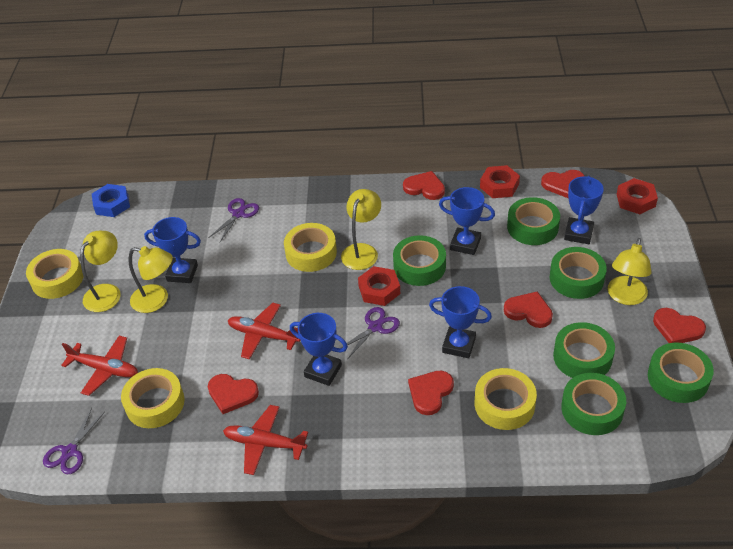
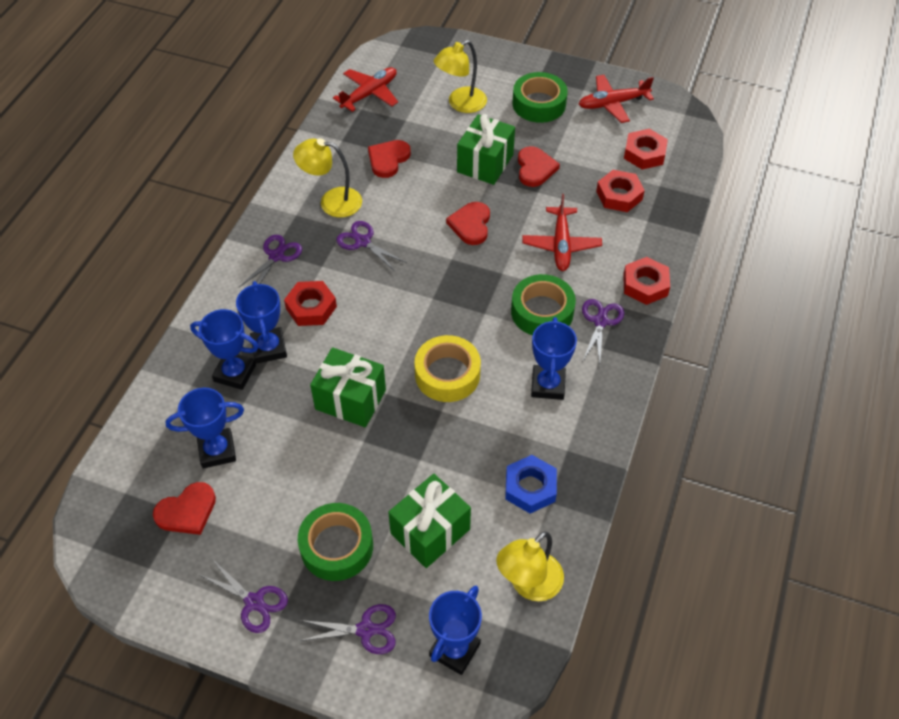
green gift: none = 0 -> [310,347,386,427] [388,474,471,568] [457,114,515,185] = 3
green tape: [393,235,446,286] [507,197,560,245] [550,247,607,299] [553,322,615,378] [561,373,626,435] [648,343,714,403] = 6 -> [298,503,373,581] [511,274,576,336] [513,72,568,123] = 3
purple scissors: [43,408,105,475] [209,198,259,242] [340,307,400,358] = 3 -> [200,560,288,633] [239,235,302,287] [299,604,396,654] [336,221,405,271] [582,299,624,364] = 5
red heart: [208,374,259,414] [403,171,445,200] [408,371,454,415] [504,291,553,328] [541,170,584,198] [653,308,706,343] = 6 -> [153,482,216,535] [368,140,411,178] [446,202,490,245] [518,146,560,187] = 4
red nut: [358,266,400,306] [480,165,520,198] [617,178,658,214] = 3 -> [284,281,337,326] [596,170,645,212] [623,257,670,305] [624,129,668,170] = 4
yellow lamp: [80,231,121,312] [129,246,173,313] [341,189,381,270] [608,238,652,305] = 4 -> [293,138,362,217] [434,40,487,113] [496,531,564,601] = 3
yellow tape: [26,249,83,299] [121,368,185,428] [284,223,337,272] [475,368,537,430] = 4 -> [414,335,481,402] = 1

